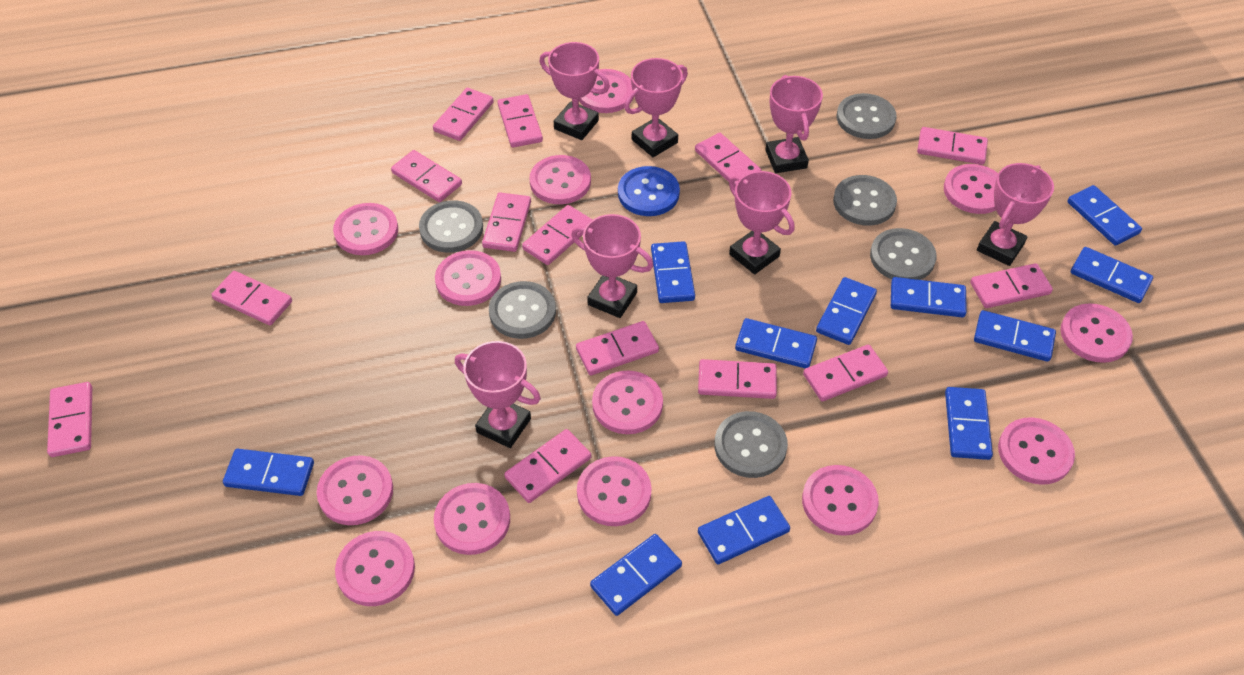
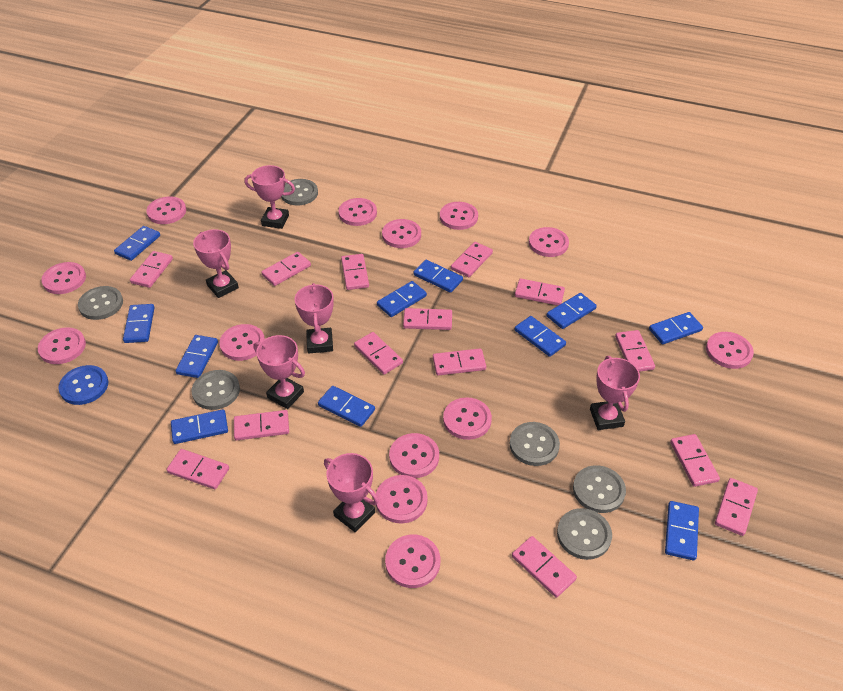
pink trophy: [455,341,541,448] [540,42,610,140] [571,214,653,318] [624,58,688,157] [729,171,795,274] [765,75,823,173] [977,163,1054,266] = 7 -> [193,229,239,298] [244,165,295,229] [254,335,305,409] [294,283,334,353] [324,453,379,532] [590,356,640,430] = 6

